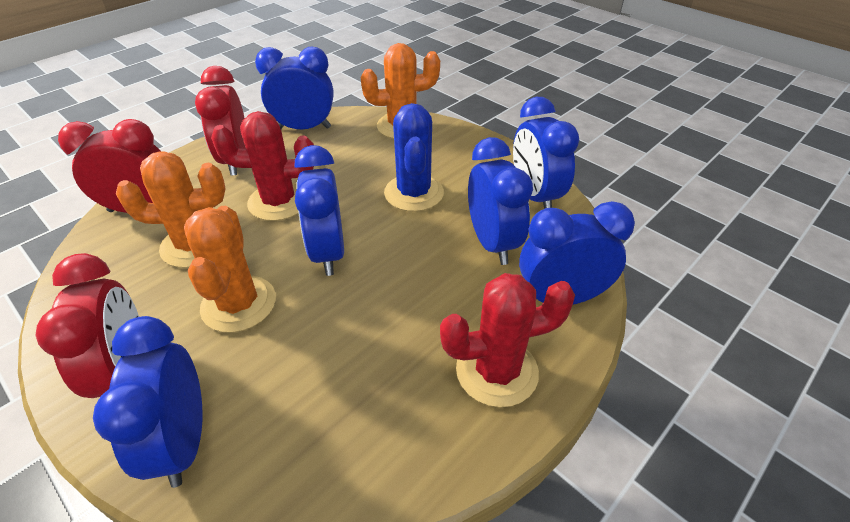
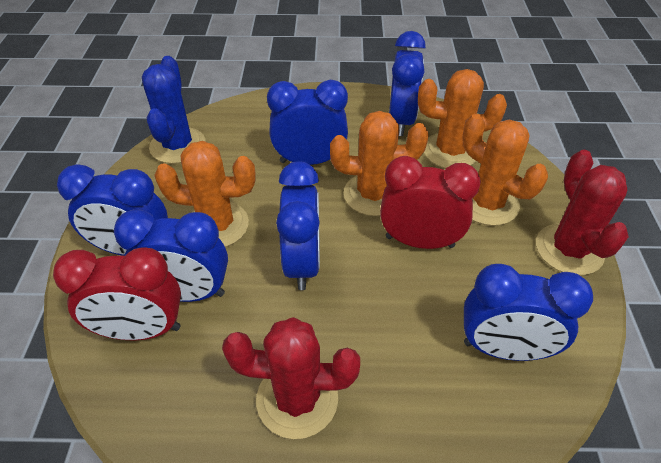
orange cactus: [116,151,226,268] [184,206,276,333] [361,43,440,139] = 3 -> [154,141,256,247] [330,111,429,216] [418,69,507,168] [462,114,548,226] = 4
red clock: [35,253,139,398] [58,119,160,213] [195,66,245,176] = 3 -> [53,247,181,340] [380,156,481,249] = 2

